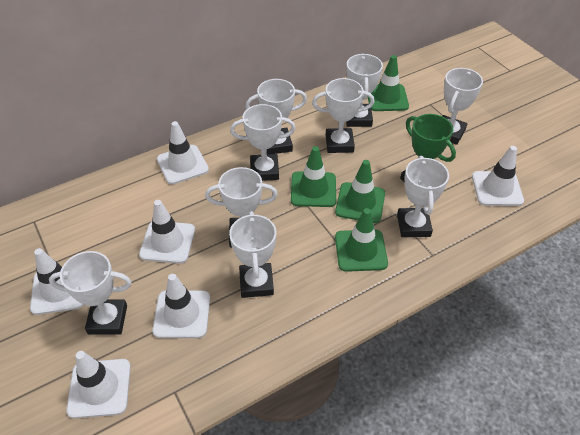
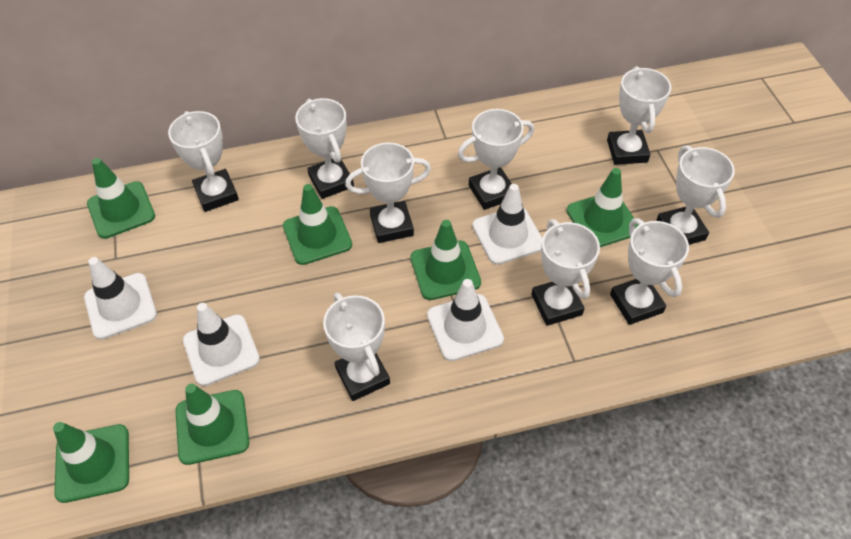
green traffic cone: [291,146,336,207] [335,160,385,223] [335,208,388,272] [368,55,409,111] = 4 -> [53,422,129,503] [87,158,155,239] [175,384,249,465] [283,184,352,265] [410,220,481,300] [567,168,639,247] = 6
green trophy: [400,114,456,182] = 1 -> none = 0
white traffic cone: [30,248,84,315] [66,351,131,419] [139,200,195,264] [152,274,210,338] [157,121,209,184] [472,146,524,206] = 6 -> [84,257,157,340] [183,303,260,386] [427,279,504,361] [472,184,543,265] = 4

